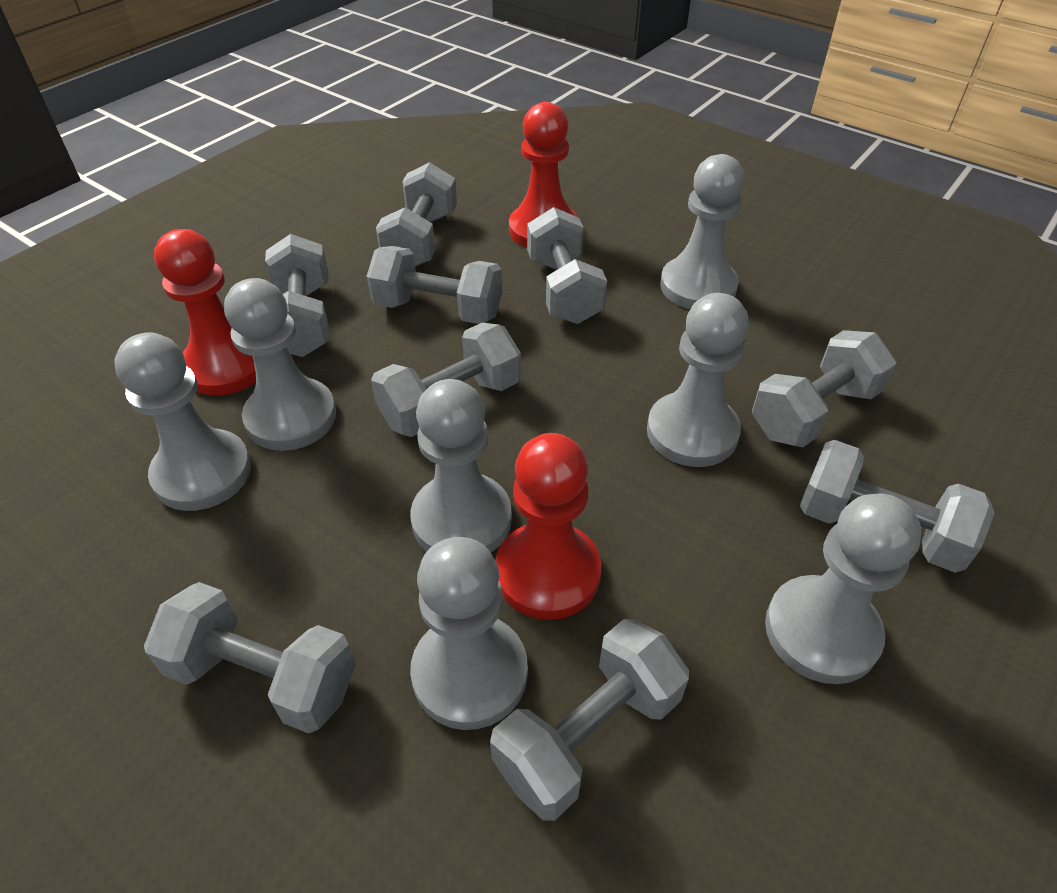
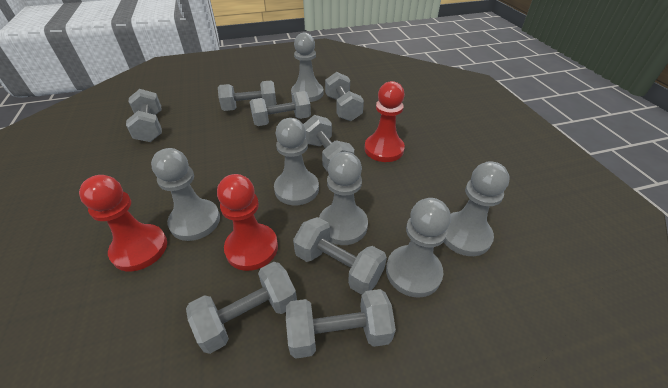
grey dumbbell: [144,582,356,734] [265,234,330,357] [366,246,502,324] [371,323,521,437] [376,162,457,266] [490,619,689,821] [527,207,607,324] [752,330,897,448] [800,440,994,573] = 9 -> [126,89,162,142] [186,262,297,354] [218,81,277,111] [250,91,311,126] [286,289,396,359] [293,217,387,295] [303,115,354,172] [325,72,364,121] = 8
grey pawn: [114,333,251,511] [224,278,336,451] [410,379,512,553] [410,537,528,730] [647,293,749,467] [660,154,745,309] [765,493,921,684] = 7 -> [151,148,220,241] [274,118,319,205] [291,33,324,102] [319,152,368,245] [386,198,451,298] [444,161,510,256] = 6

